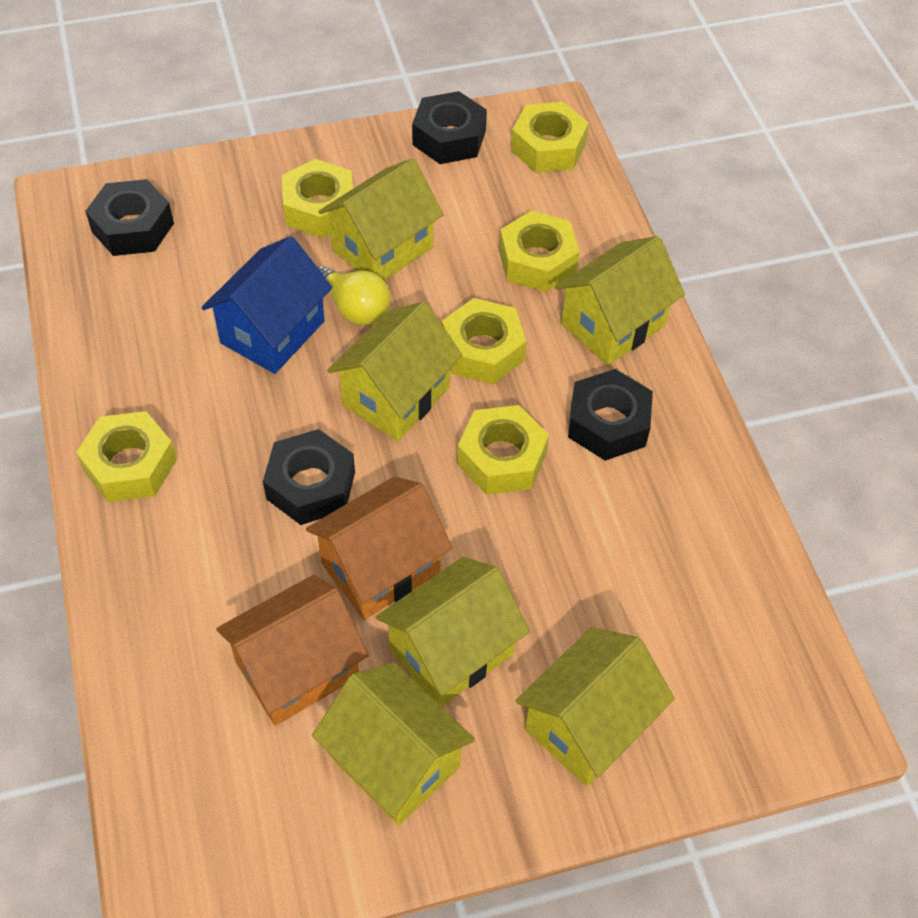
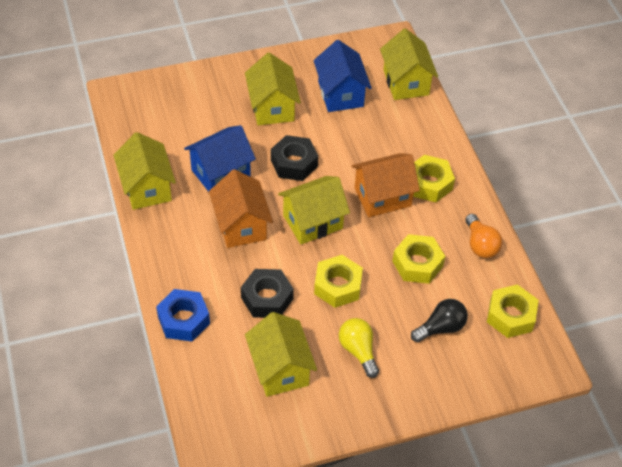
black light bulb: none = 0 -> [411,299,468,342] = 1
black nut: [85,179,174,256] [263,429,355,525] [412,91,487,164] [568,369,653,461] = 4 -> [241,269,294,318] [271,135,318,181] = 2
blue house: [201,236,332,374] = 1 -> [184,125,256,192] [313,40,372,112] = 2
blue nut: none = 0 -> [156,289,210,342] = 1
orange light bulb: none = 0 -> [465,214,502,258] = 1
yellow house: [312,662,475,825] [319,158,444,280] [327,302,462,441] [376,557,530,707] [516,627,675,786] [555,236,685,366] = 6 -> [113,132,176,210] [245,53,301,125] [245,312,317,397] [278,176,350,244] [380,28,438,100] = 5
yellow nut: [76,411,177,502] [282,159,353,238] [442,298,527,384] [457,405,549,495] [499,210,580,292] [511,102,589,173] = 6 -> [314,255,363,308] [392,234,445,284] [413,155,455,202] [487,284,539,338] = 4

